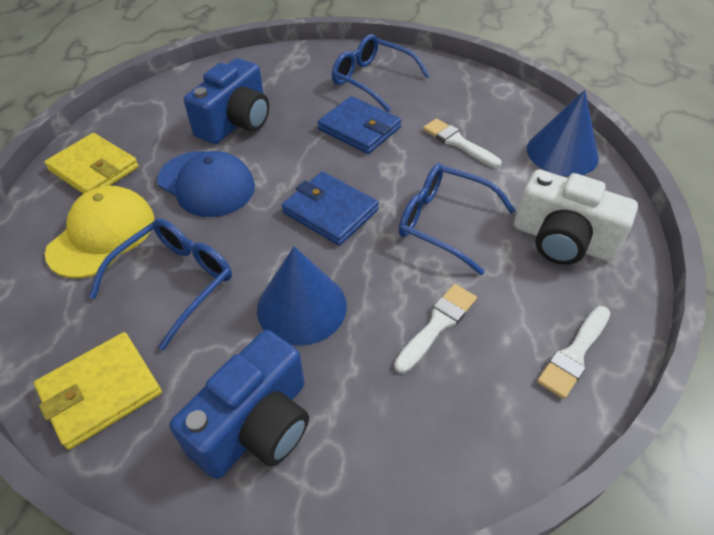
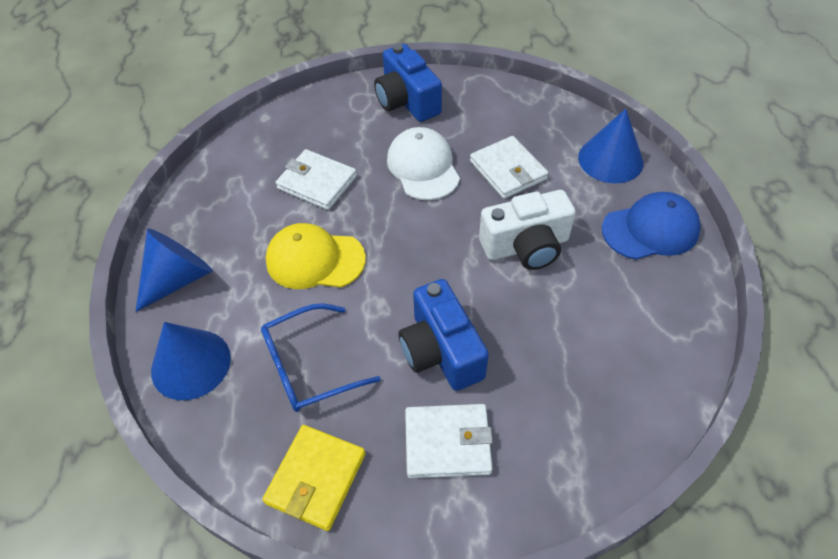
blue cone: [257,246,347,346] [527,90,599,176] = 2 -> [136,228,213,312] [151,322,231,400] [578,109,643,183] = 3
blue glasses: [89,218,232,350] [332,34,430,112] [399,163,516,275] = 3 -> [261,303,381,412] = 1
blue wallet: [282,171,379,246] [317,96,401,154] = 2 -> none = 0
white brush: [394,284,477,373] [423,118,502,168] [537,306,610,399] = 3 -> none = 0
white cap: none = 0 -> [387,127,460,200] = 1
white wallet: none = 0 -> [276,149,357,210] [405,404,493,478] [470,136,548,199] = 3
yellow wallet: [34,332,162,450] [44,133,139,194] = 2 -> [262,425,366,531] = 1

